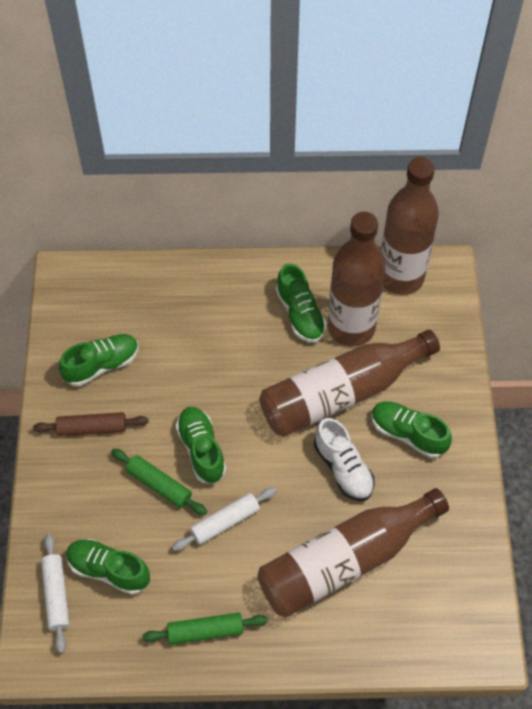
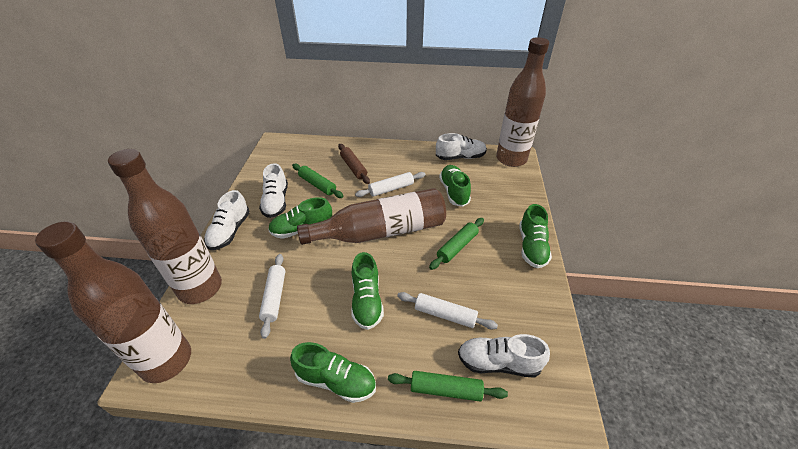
green rolling pin: [111,449,207,515] [142,613,268,645] = 2 -> [292,164,343,198] [388,371,508,402] [429,218,484,270] = 3
white rolling pin: [41,534,69,654] [172,487,277,551] = 2 -> [259,254,285,339] [355,172,426,197] [397,292,498,330] = 3
white shoe: [314,418,375,501] = 1 -> [204,190,250,250] [259,163,288,218] [436,133,487,160] [458,334,550,378] = 4

